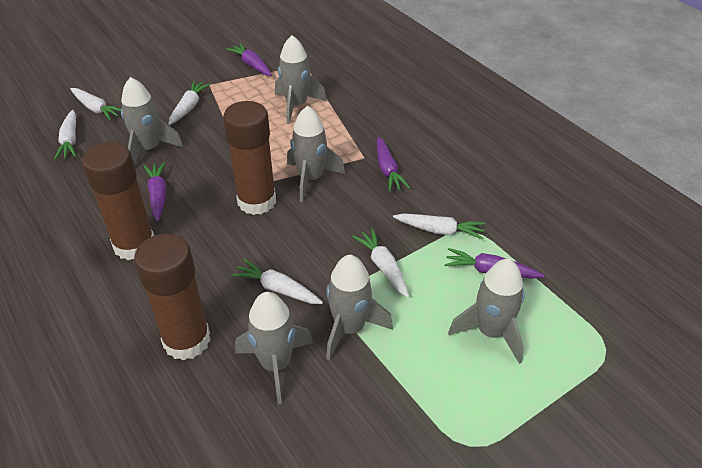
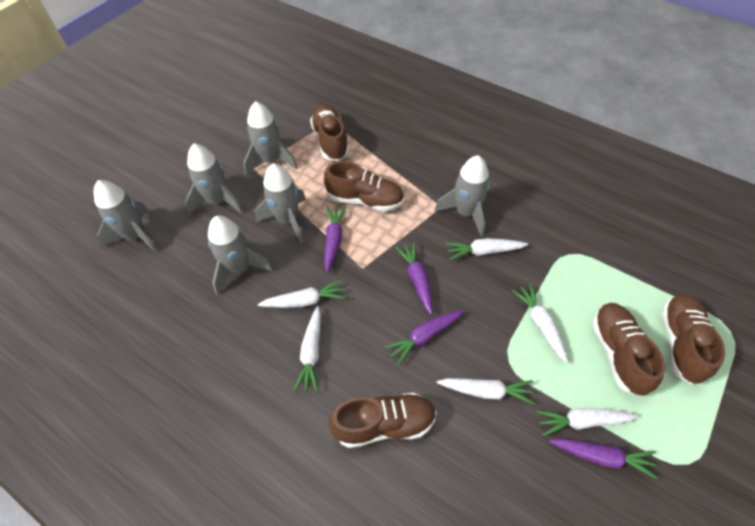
brown glue stick: [82,142,154,260] [134,234,211,361] [223,101,276,215] = 3 -> none = 0
brown shoe: none = 0 -> [310,105,349,161] [324,161,404,211] [329,393,437,448] [592,303,665,396] [662,294,725,384] = 5

